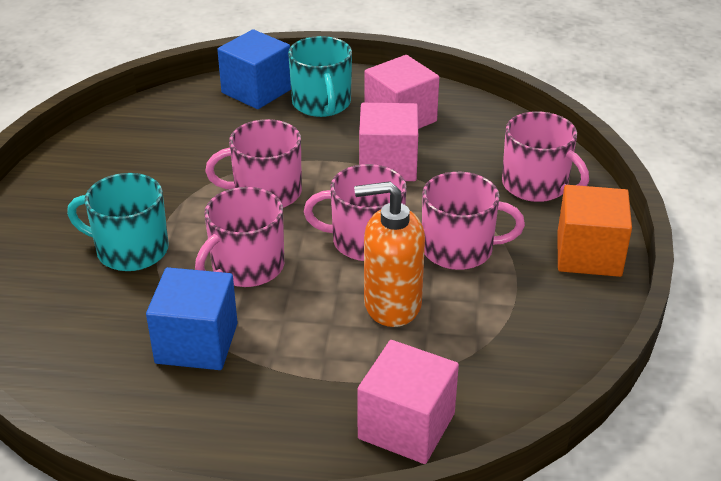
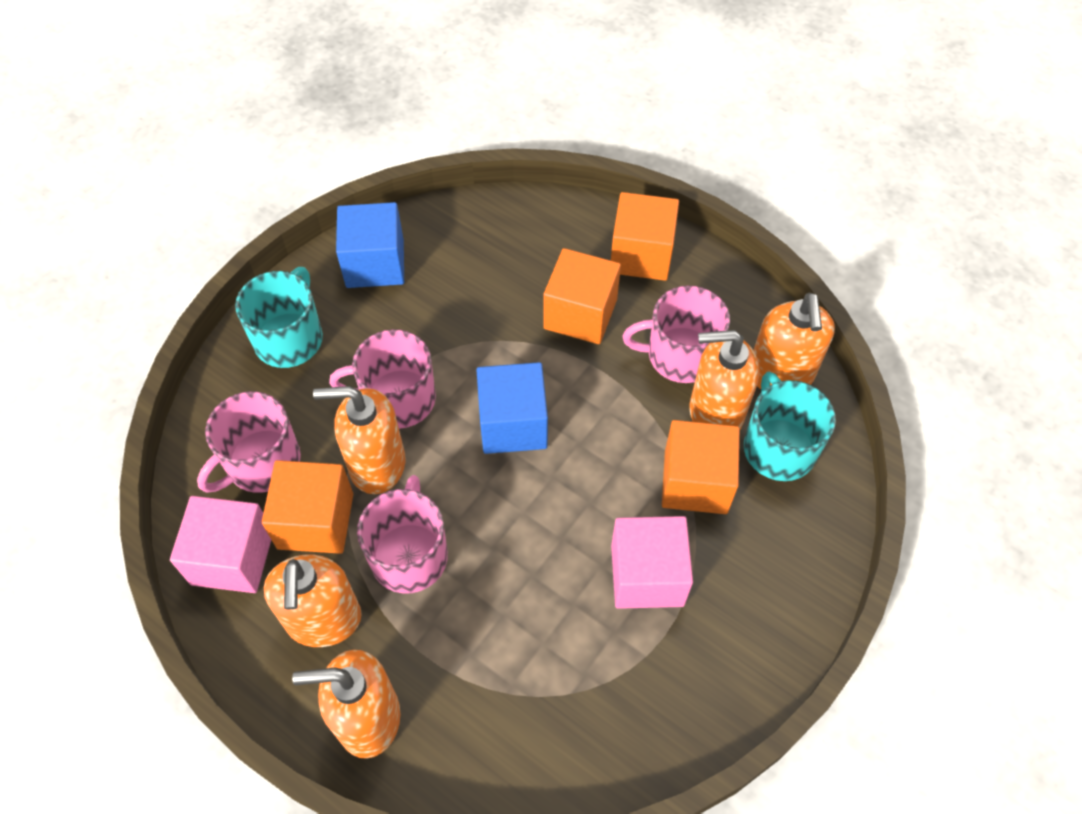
orange cube: [557,185,632,277] = 1 -> [262,460,353,554] [543,248,621,344] [611,192,679,281] [662,420,740,514] = 4
orange soap dispenser: [354,181,425,327] = 1 -> [264,554,362,647] [292,650,400,759] [313,386,405,494] [690,330,759,429] [754,292,835,389] = 5
pink cube: [358,340,459,464] [359,103,418,181] [364,55,439,129] = 3 -> [170,496,271,593] [611,516,693,609] = 2
pink mug: [195,187,284,287] [205,119,302,208] [304,164,407,261] [422,172,525,270] [502,111,589,202] = 5 -> [197,391,301,493] [329,329,436,429] [357,475,448,594] [622,285,730,383] = 4

